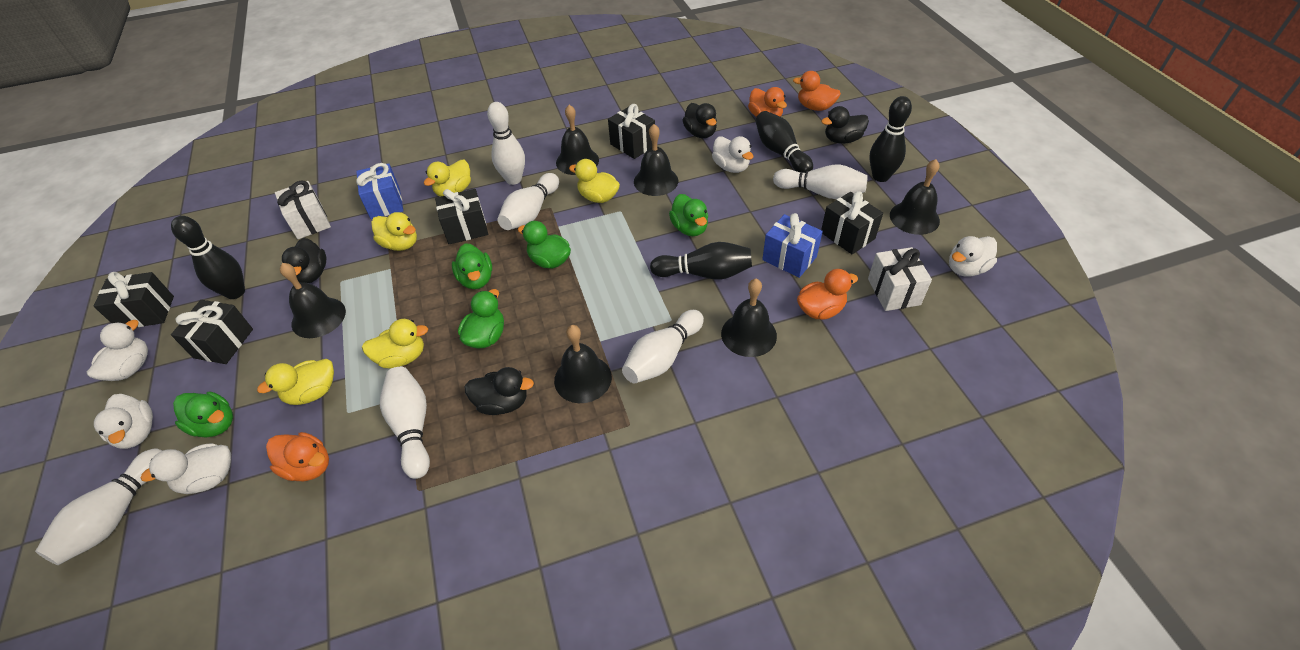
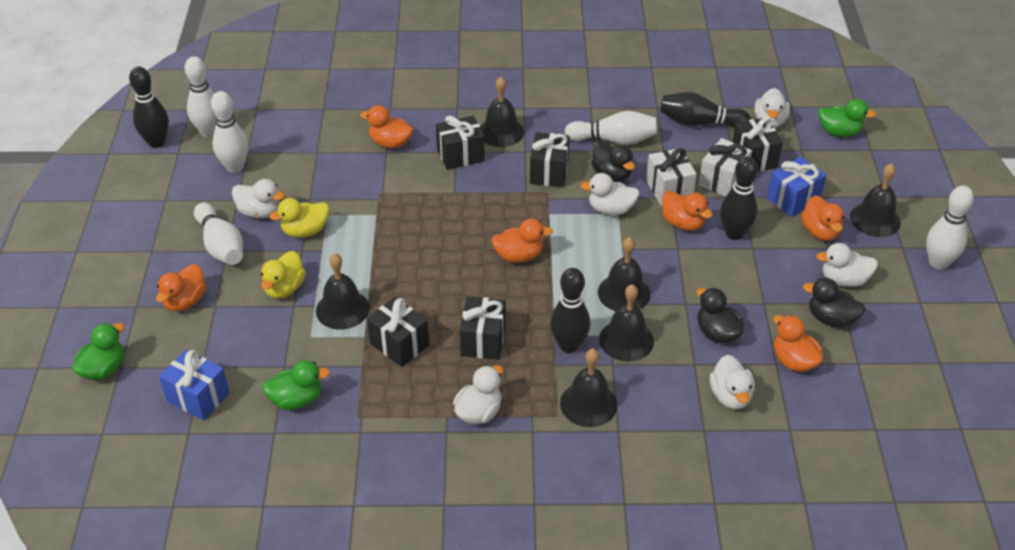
black duck: [282,238,326,283] [464,367,534,415] [683,103,717,138] [821,106,869,144] = 4 -> [591,142,635,182] [697,288,744,343] [803,278,866,327] = 3
green duck: [173,391,233,438] [452,243,492,289] [458,289,504,348] [518,221,571,269] [669,194,708,236] = 5 -> [72,323,124,381] [262,360,330,410] [818,99,876,137] = 3
orange duck: [266,432,329,481] [748,87,787,117] [793,71,841,111] [797,269,858,320] = 4 -> [156,264,206,311] [360,105,413,148] [491,219,553,263] [662,191,713,231] [773,315,823,372] [801,195,844,241] = 6
white bowling pin: [35,449,162,565] [380,367,430,479] [487,102,525,185] [497,173,559,230] [622,310,704,384] [773,164,868,199] = 6 -> [185,56,217,137] [194,203,243,265] [211,91,248,173] [565,111,657,145] [926,186,974,270] = 5
white duck: [87,320,148,381] [94,394,153,449] [141,443,231,494] [712,136,753,173] [949,236,997,277] = 5 -> [232,179,285,218] [453,365,503,425] [581,173,640,215] [710,355,755,409] [755,88,790,128] [816,243,878,287] = 6
yellow duck: [257,359,334,405] [362,319,428,368] [371,212,417,251] [423,160,471,197] [569,159,620,203] = 5 -> [261,251,306,299] [270,198,329,238] = 2

